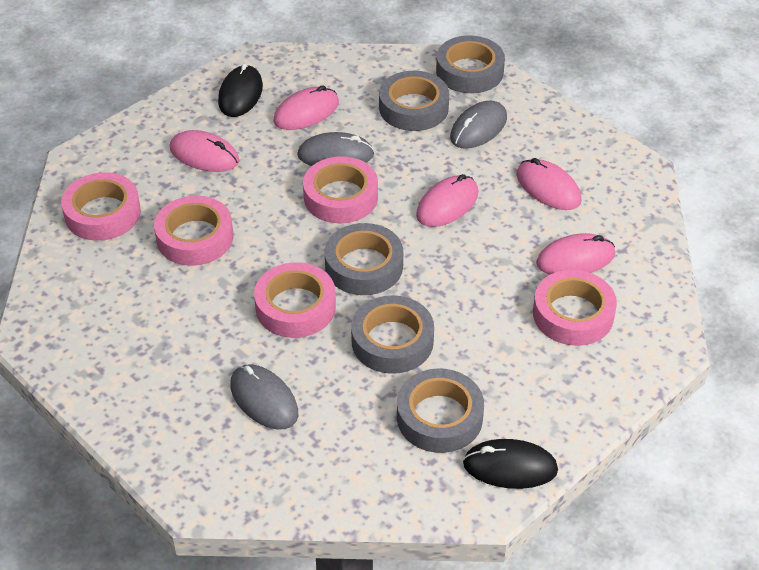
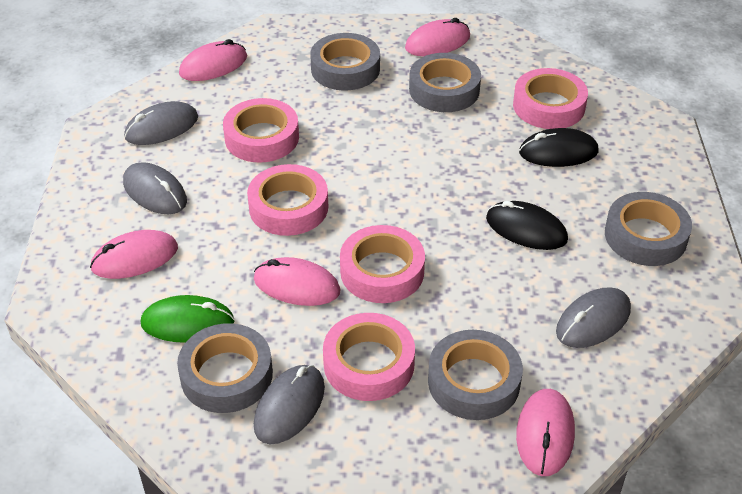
green mouse: none = 0 -> [141,295,234,343] = 1
grey mouse: [230,364,298,430] [297,132,375,166] [450,101,507,149] = 3 -> [123,162,187,214] [124,101,198,145] [254,365,325,444] [556,287,631,348] = 4

